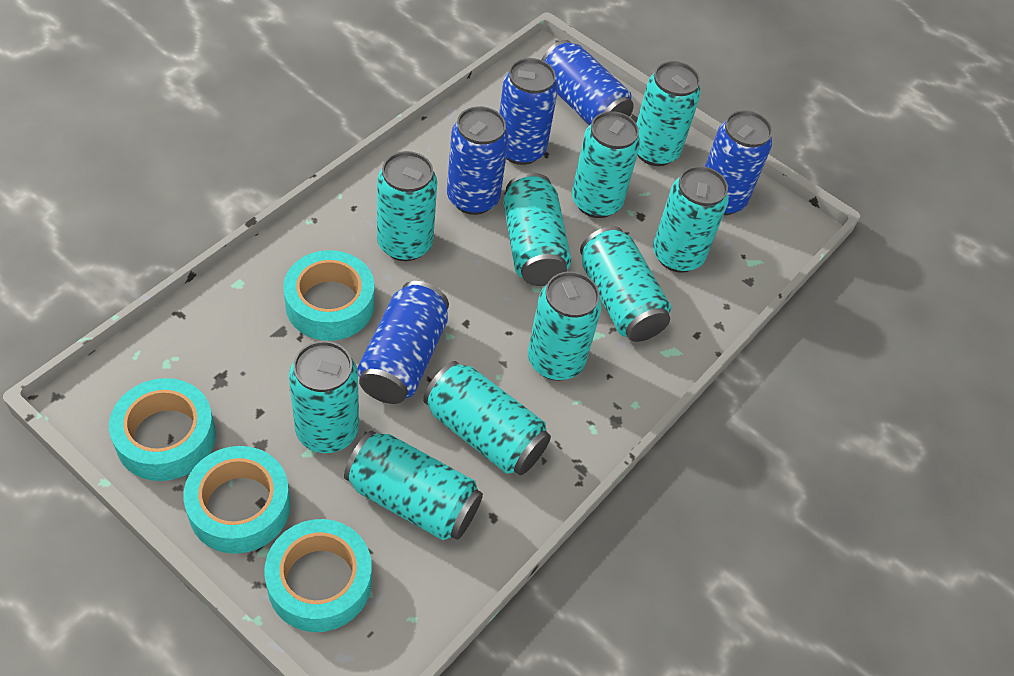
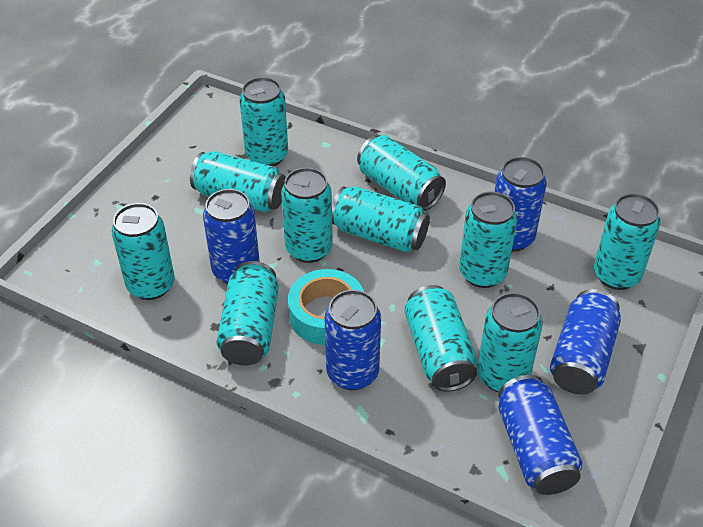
turquoise can: [289,341,359,453] [344,431,483,540] [377,151,437,261] [423,361,551,475] [503,173,571,286] [528,271,602,380] [572,111,640,218] [580,226,671,342] [636,61,701,166] [653,166,728,273] = 10 -> [111,203,175,300] [190,151,286,212] [216,261,279,366] [239,77,288,166] [281,168,333,263] [332,186,430,253] [357,135,446,211] [404,285,477,392] [459,192,517,288] [477,293,543,393] [594,193,661,290] = 11
turquoise tape: [109,378,216,481] [184,446,290,554] [264,519,372,632] [283,250,374,341] = 4 -> [288,269,364,345] = 1

